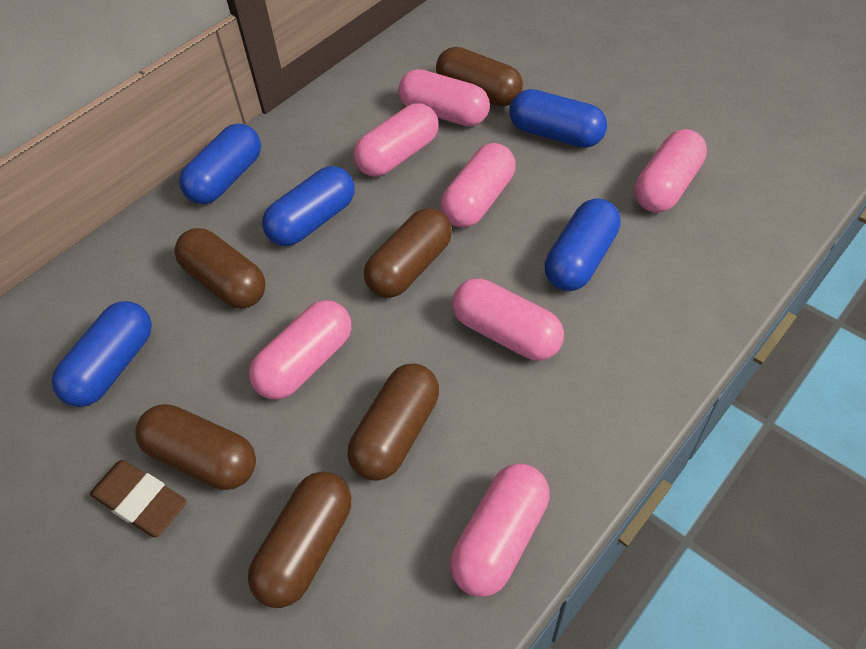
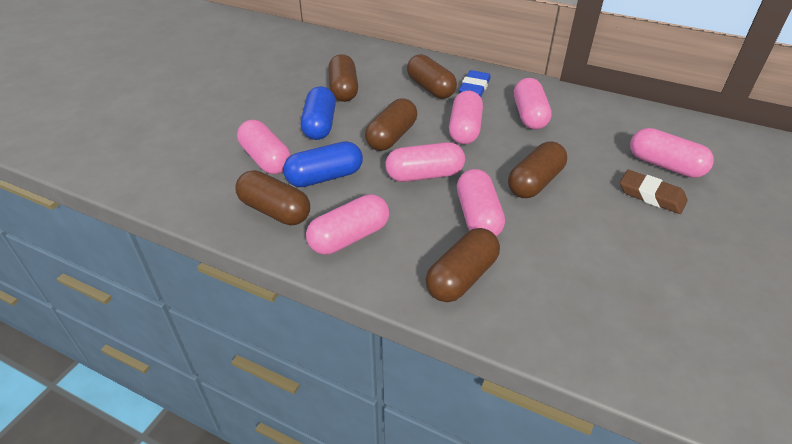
blue capsule: [52,301,152,407] [179,123,261,204] [262,166,355,246] [509,89,607,148] [545,198,621,291] = 5 -> [283,141,363,187] [301,86,336,140] = 2
blue eraser: none = 0 -> [459,70,491,97] = 1

